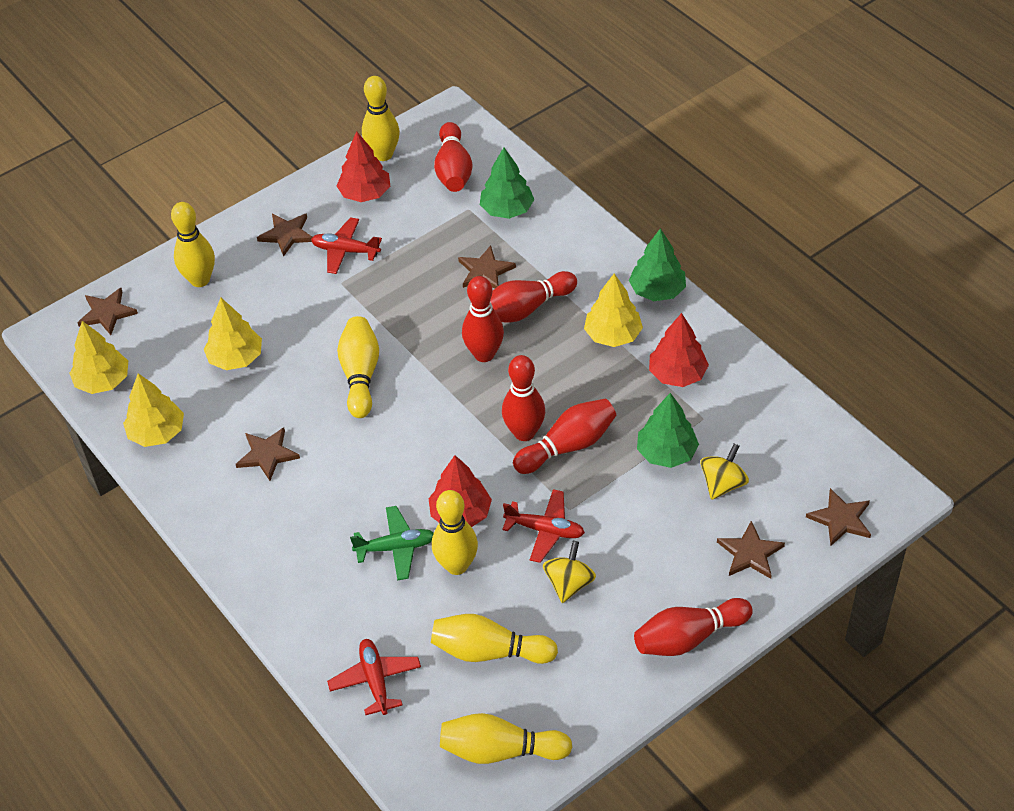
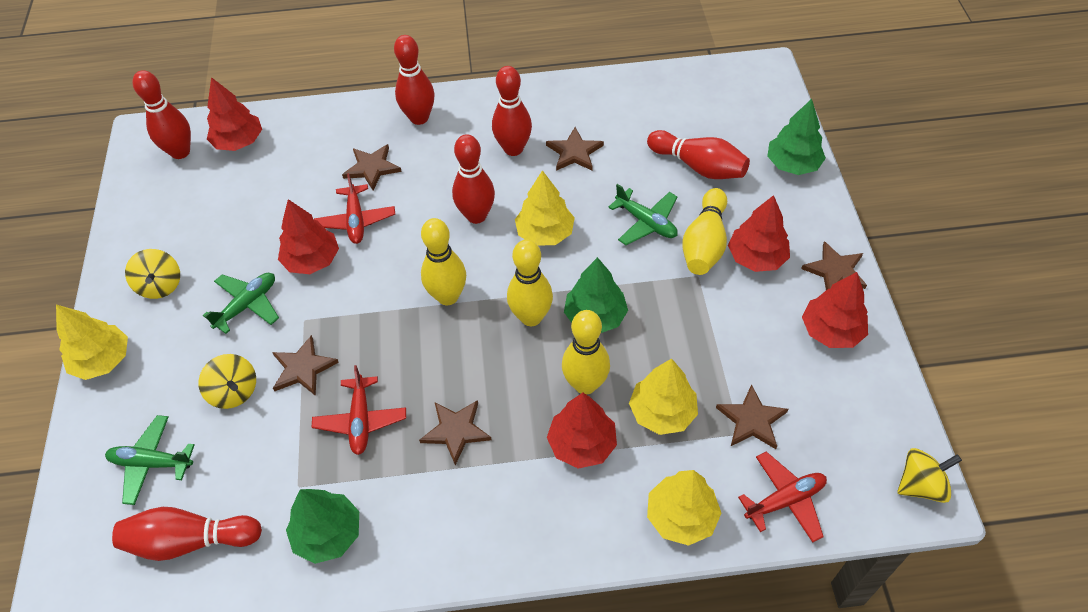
green plane: [350,506,434,580] = 1 -> [105,415,195,505] [203,273,279,334] [608,184,678,245] = 3
red tree: [337,131,390,202] [428,455,492,527] [649,313,709,387] = 3 -> [207,77,262,151] [278,199,339,274] [547,393,617,469] [728,195,790,272] [802,272,868,348] = 5
yellow bowling pin: [171,202,215,287] [337,316,379,418] [362,76,400,161] [431,614,558,664] [432,490,478,575] [440,713,572,764] = 6 -> [421,218,466,305] [507,239,553,326] [562,310,610,394] [682,188,727,275] = 4
yellow spinning top: [543,541,596,603] [700,443,749,500] = 2 -> [125,249,180,299] [199,354,256,409] [897,448,962,503] = 3

